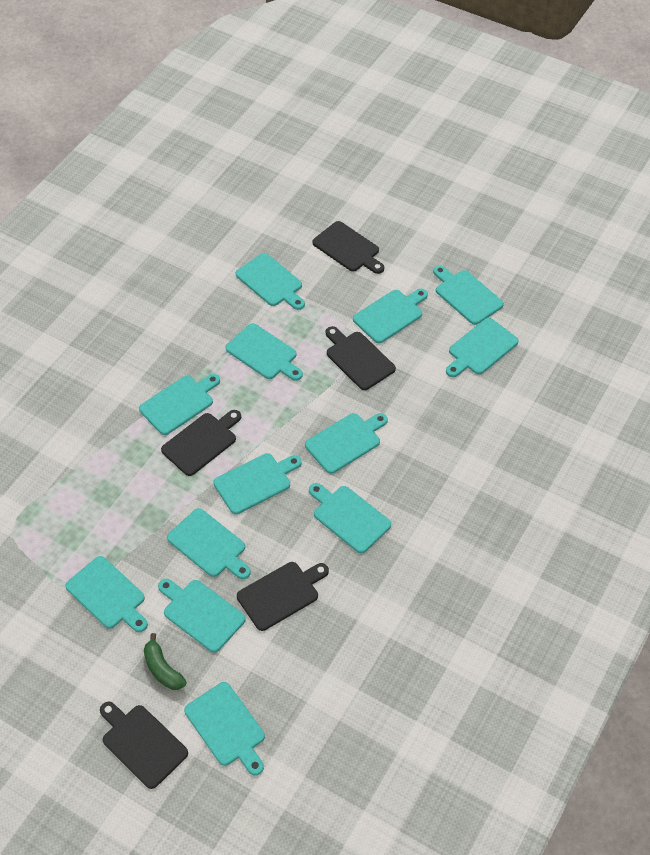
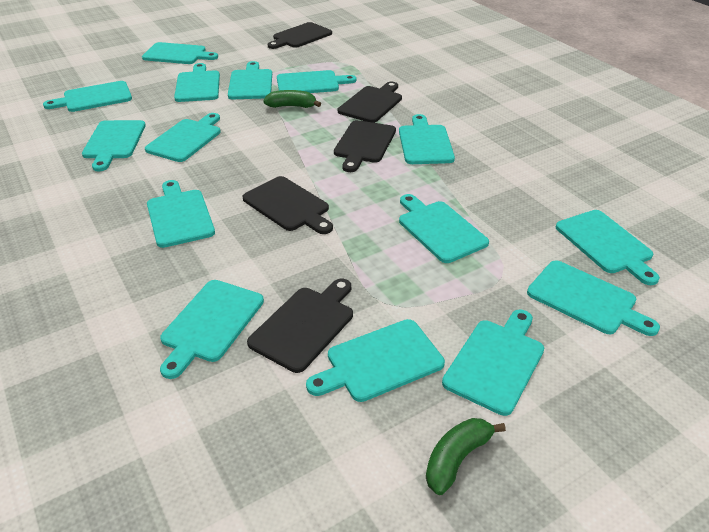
green banana: [144,633,186,690] = 1 -> [263,90,321,108] [426,418,506,495] = 2
turquoise cutting board: [65,556,148,632] [139,374,220,435] [158,579,246,653] [167,508,251,579] [184,682,265,776] [213,453,302,514] [226,323,303,381] [236,253,305,310] [305,413,388,474] [309,483,391,553] [353,289,428,343] [433,265,504,325] [446,318,519,377] = 13 -> [43,81,132,112] [82,120,146,172] [142,42,218,64] [145,113,221,162] [147,180,215,248] [160,280,264,379] [174,63,220,102] [228,61,272,99] [277,70,356,93] [306,319,445,402] [399,114,455,164] [399,194,489,263] [442,310,544,416] [527,260,660,336] [556,210,660,285] = 15

